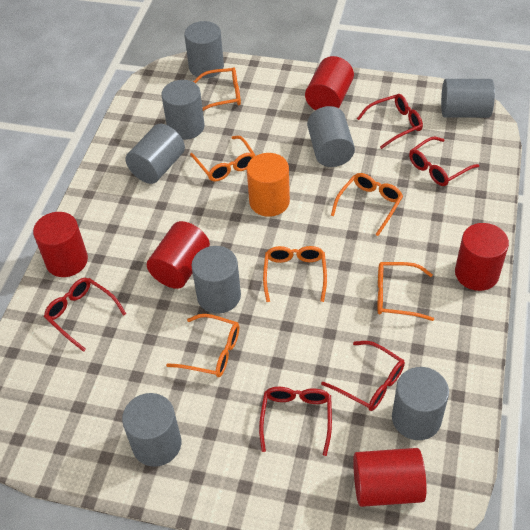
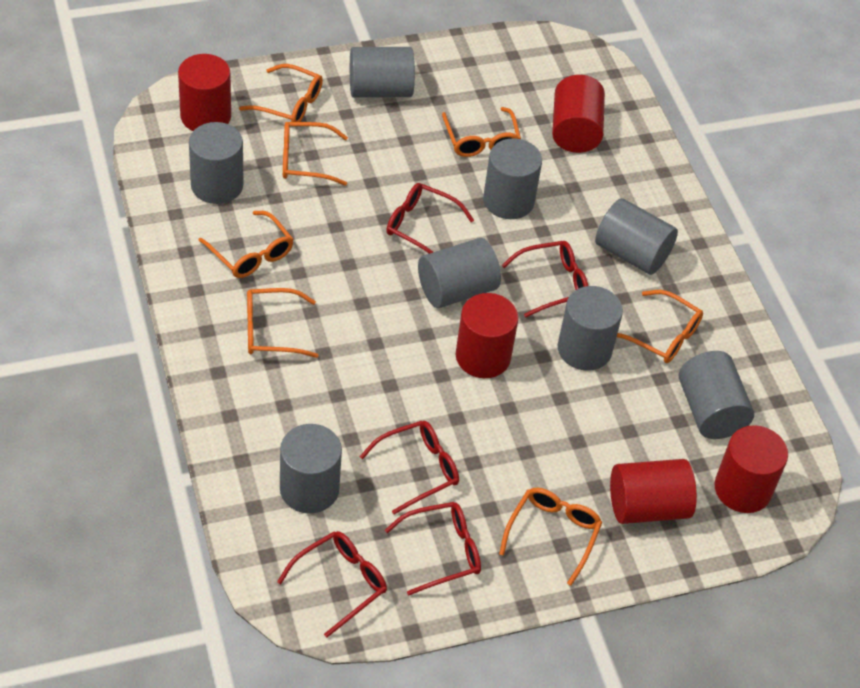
orange cylinder: [247,153,290,217] = 1 -> none = 0
orange glasses: [166,314,239,377] [190,136,256,182] [193,67,241,111] [263,246,327,302] [331,173,403,236] [377,262,434,321] = 6 -> [198,211,294,278] [239,64,323,122] [247,288,319,358] [283,122,348,186] [442,107,521,157] [499,488,602,586] [617,290,703,363] = 7

